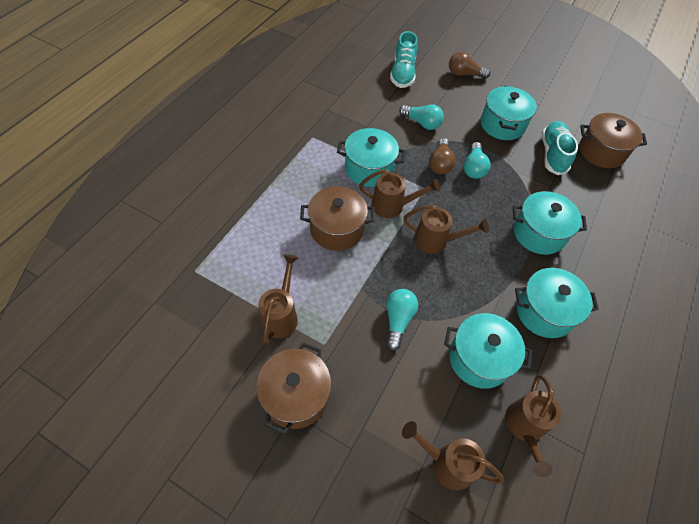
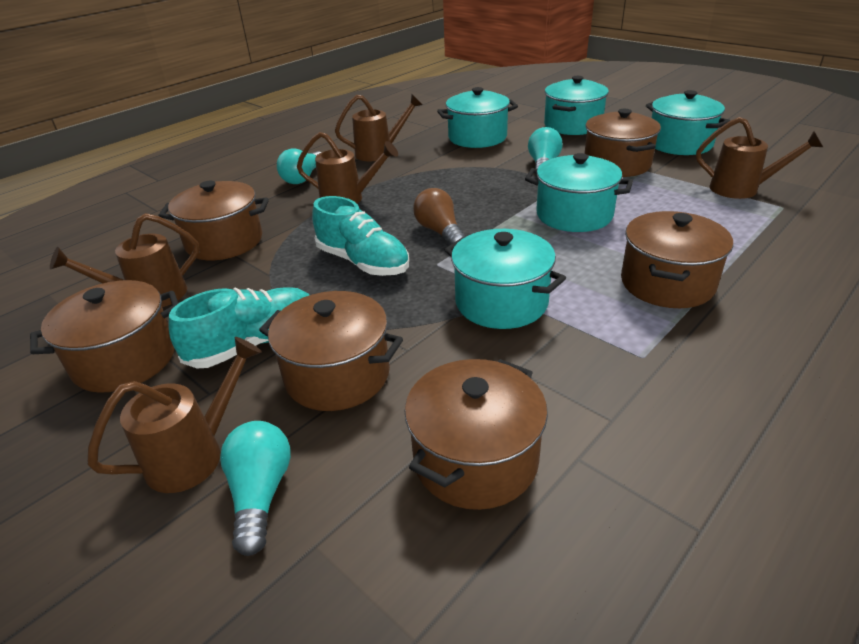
brown light bulb: [429,138,456,174] [449,52,490,79] = 2 -> [413,188,466,246] = 1
brown pot: [256,342,331,434] [300,186,375,251] [579,113,647,168] = 3 -> [30,280,179,393] [159,181,269,260] [259,291,403,411] [405,359,548,510] [584,109,661,177] [621,211,733,308] = 6

